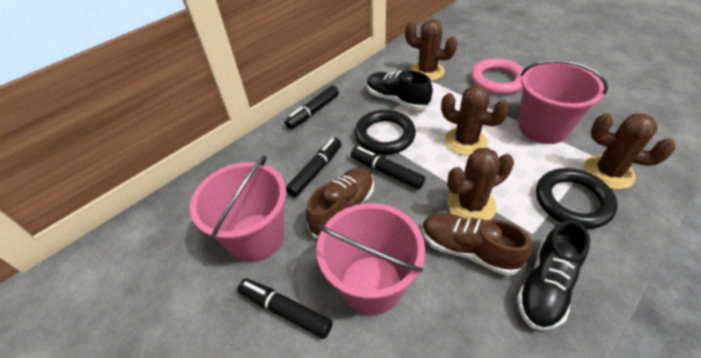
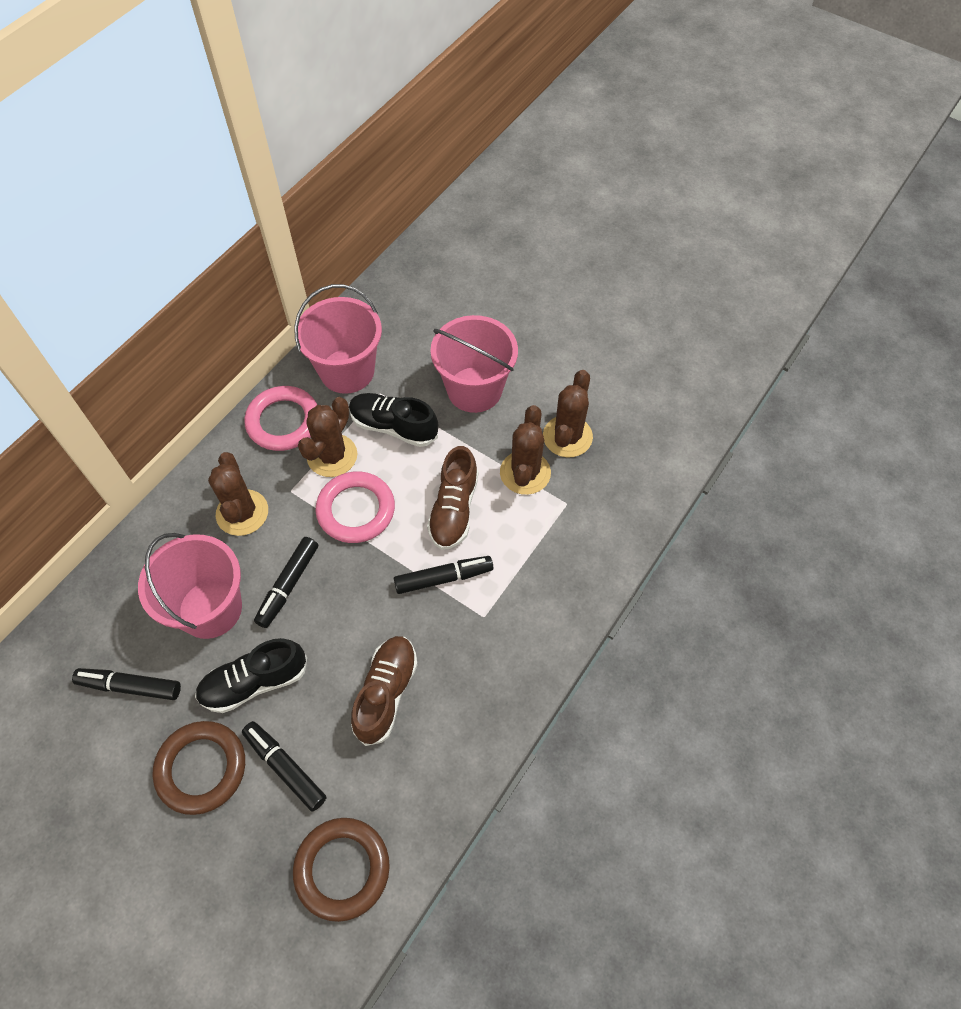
black ring: [354,110,416,155] [536,168,617,229] = 2 -> none = 0
brown ring: none = 0 -> [153,721,245,815] [293,818,390,922] = 2
pink ring: [471,58,524,95] = 1 -> [244,386,317,451] [315,471,395,543] = 2

